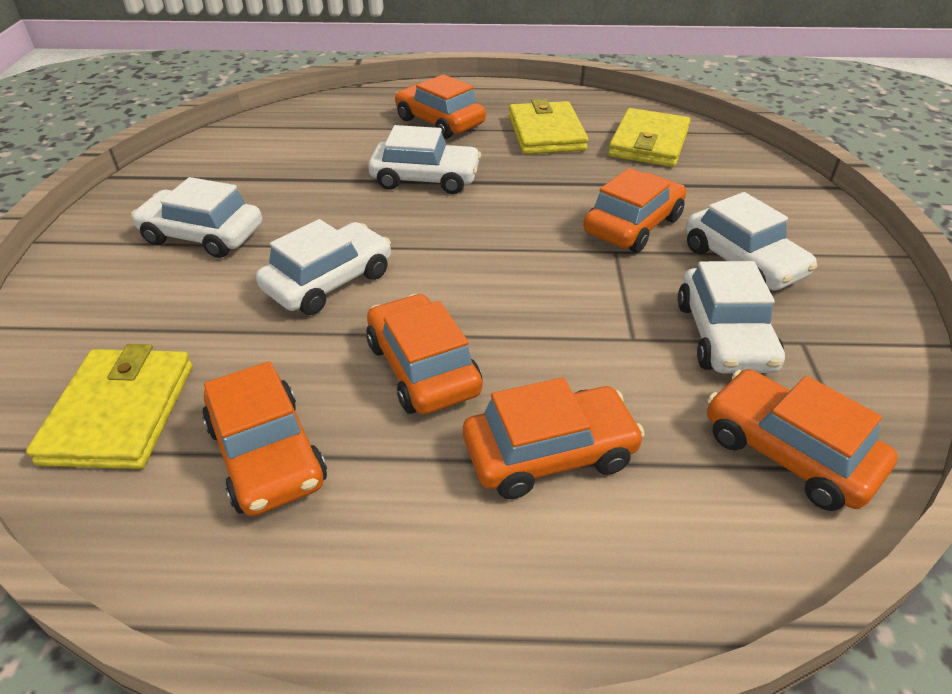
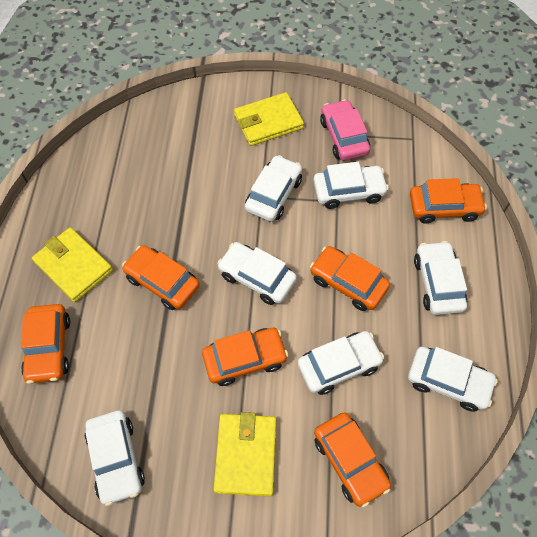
pink car: none = 0 -> [320,99,370,160] = 1
white car: [131,177,262,258] [256,219,391,315] [368,125,481,194] [677,261,785,373] [686,192,817,291] = 5 -> [85,410,145,506] [217,242,297,305] [245,155,302,221] [298,331,384,395] [313,162,389,209] [408,347,498,412] [414,241,467,315] = 7

